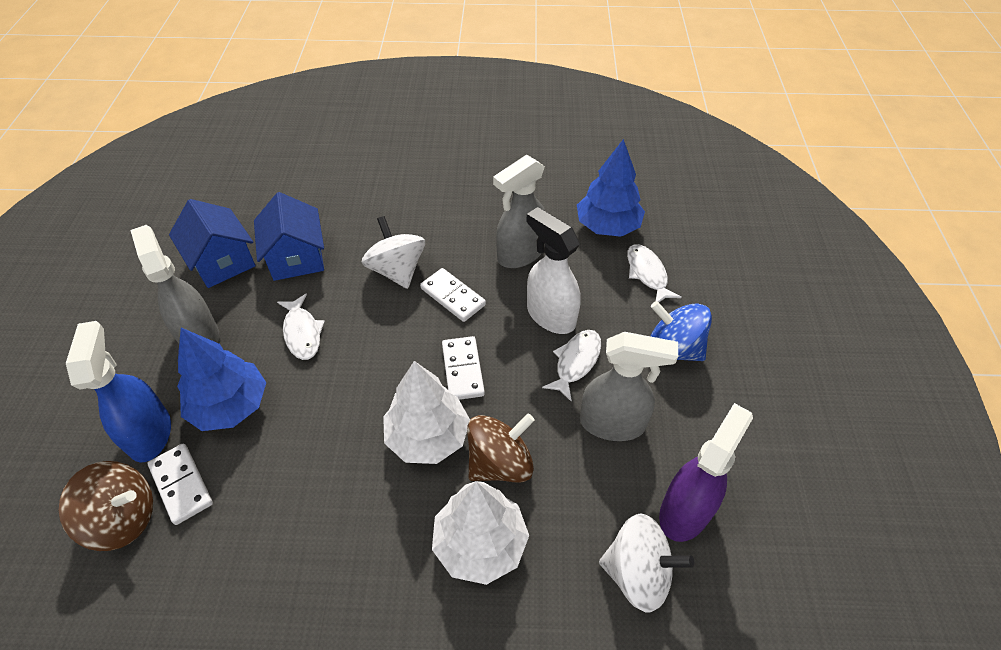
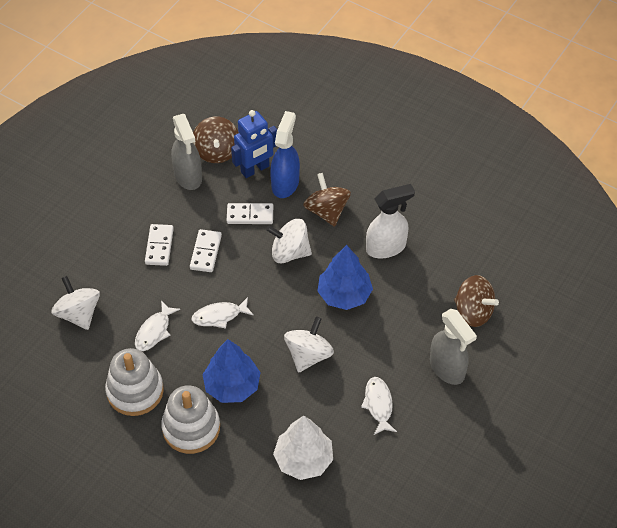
blue house: [169,199,255,288] [254,192,324,281] = 2 -> none = 0
blue robot: none = 0 -> [231,110,277,178] = 1
blue spinning top: [651,301,712,361] = 1 -> none = 0
brown spinning top: [59,461,153,551] [467,414,535,483] = 2 -> [193,116,239,163] [303,173,351,227] [454,275,499,327] = 3
grey spray bottle: [130,225,219,344] [493,155,545,268] [580,332,678,441] = 3 -> [171,114,202,190] [430,309,477,385] = 2
purple spray bottle: [659,403,753,542] = 1 -> none = 0
white spinning top: [362,216,425,289] [599,513,694,612] = 2 -> [51,276,100,330] [266,219,312,263] [284,316,334,373] = 3
white stacking toy: none = 0 -> [105,348,164,416] [161,385,220,454] = 2
white tree: [383,361,470,464] [432,481,529,585] = 2 -> [273,416,333,480] = 1

